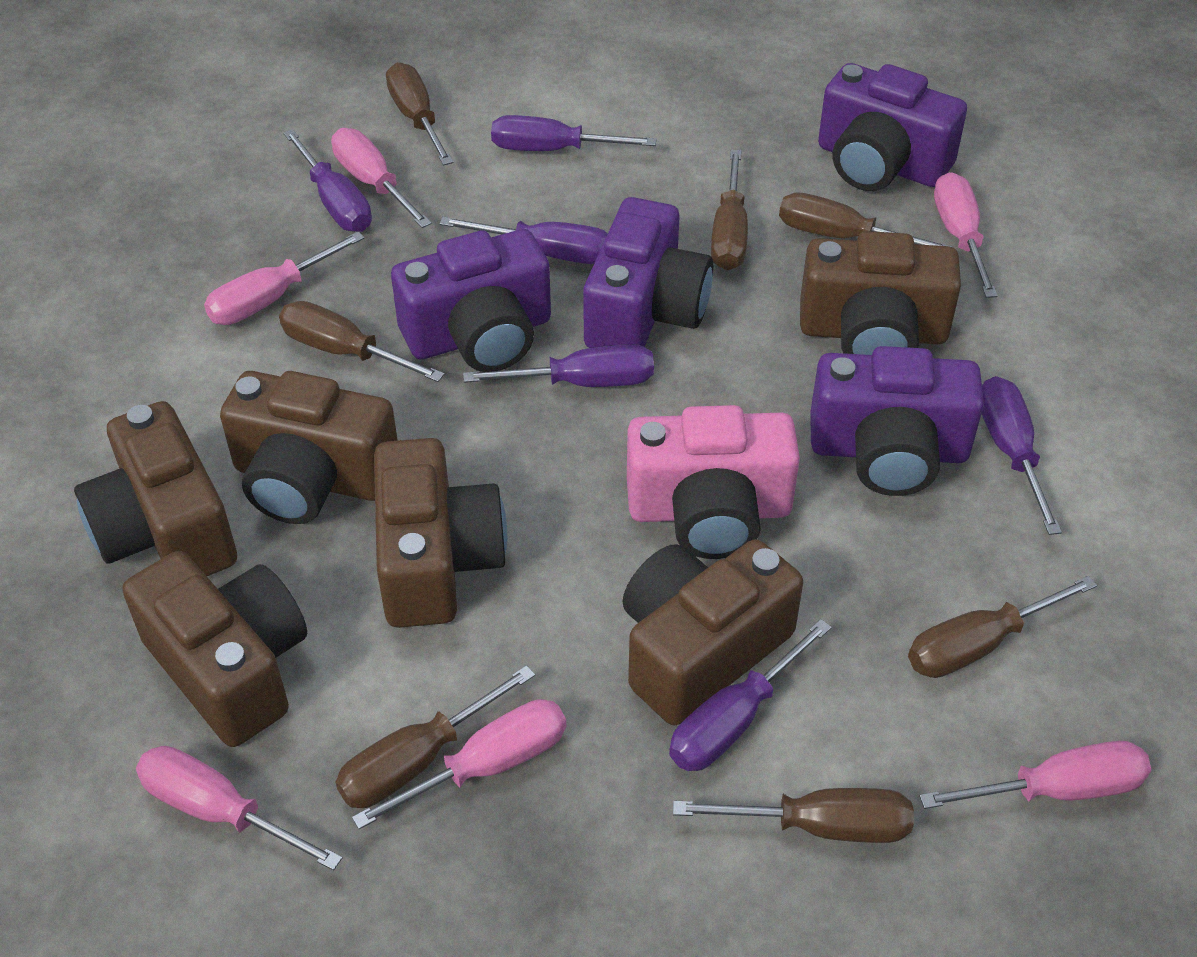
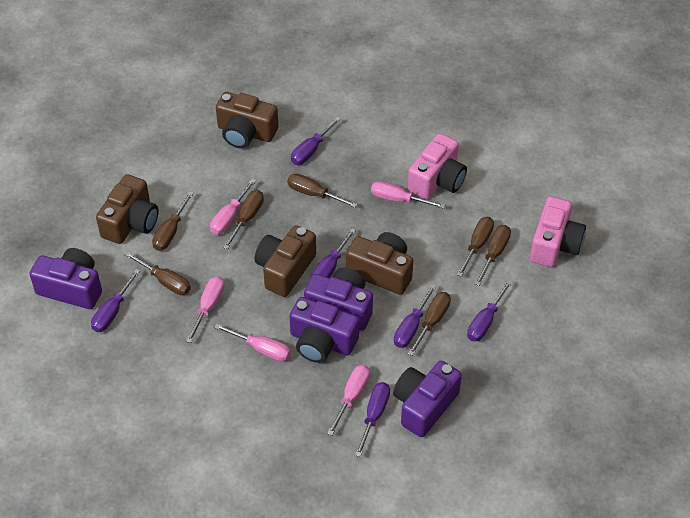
brown camera: [74,401,237,576] [122,551,307,747] [220,371,398,524] [374,438,507,628] [623,539,803,725] [800,231,961,355] = 6 -> [96,174,159,244] [216,92,279,148] [255,225,316,297] [346,232,413,295] = 4
pink camera: [627,405,800,559] = 1 -> [408,133,467,200] [530,196,586,267] = 2
pink screwdriver: [136,746,342,871] [204,232,365,325] [331,128,432,228] [352,699,566,829] [919,741,1151,809] [934,172,998,298] = 6 -> [186,276,225,343] [210,179,256,235] [214,324,291,361] [327,365,370,436] [371,181,445,209] = 5

